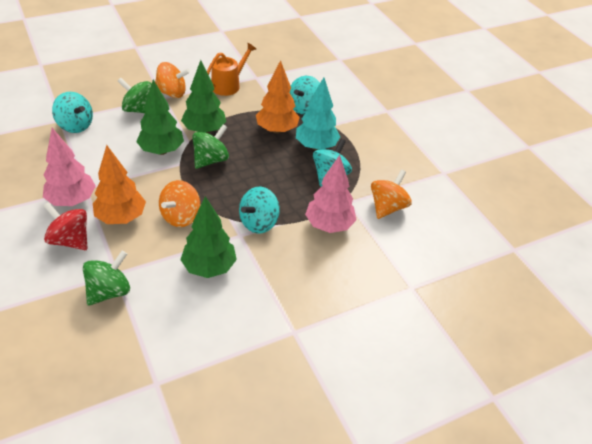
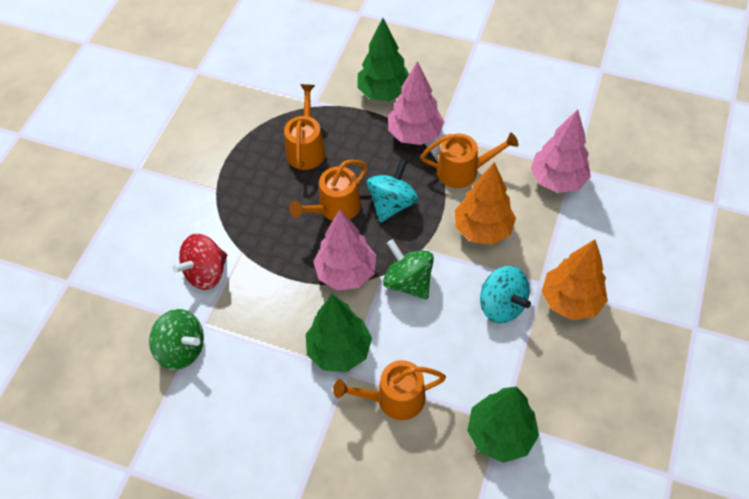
green spinning top: [83,251,130,306] [118,78,151,113] [192,124,229,169] = 3 -> [149,309,204,370] [383,239,434,300] = 2
orange spinning top: [155,62,190,98] [159,180,200,227] [371,169,412,219] = 3 -> none = 0
orange watering can: [207,43,256,96] = 1 -> [284,84,325,170] [289,160,368,221] [333,360,446,420] [421,133,519,188] = 4
pink tree: [43,128,96,206] [305,155,357,233] = 2 -> [313,210,376,290] [388,61,444,145] [530,109,591,193] = 3
turquoise spinning top: [52,92,93,133] [239,187,280,233] [289,76,320,114] [313,139,352,187] = 4 -> [367,159,418,223] [480,266,531,323] = 2
turquoise tree: [296,77,340,150] = 1 -> none = 0

